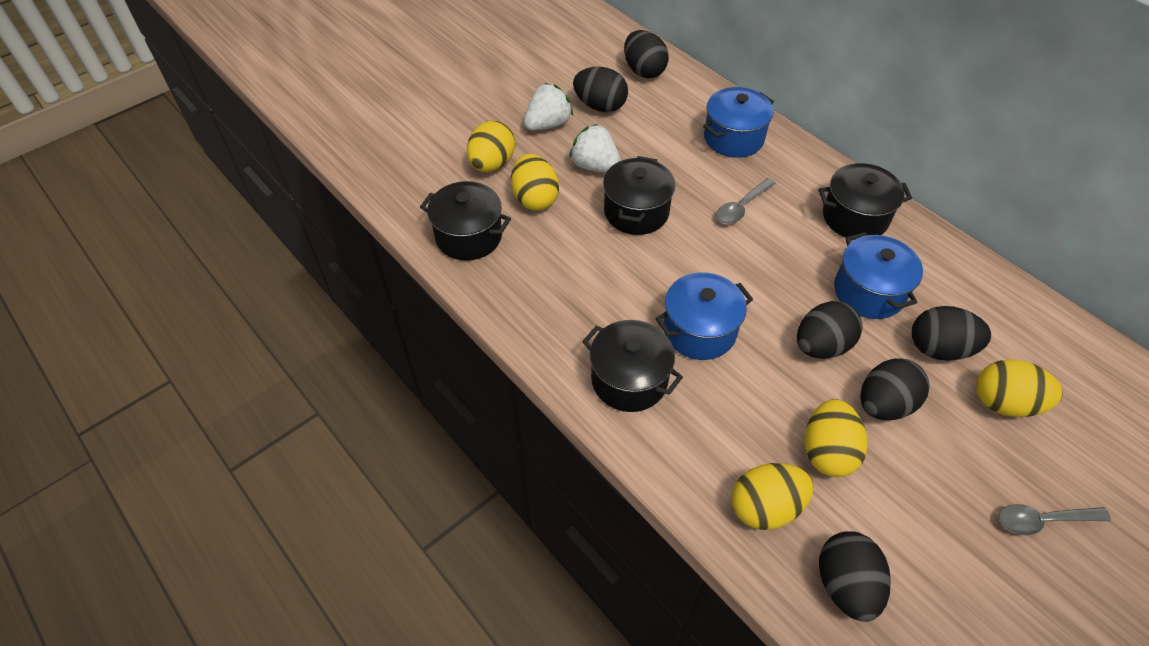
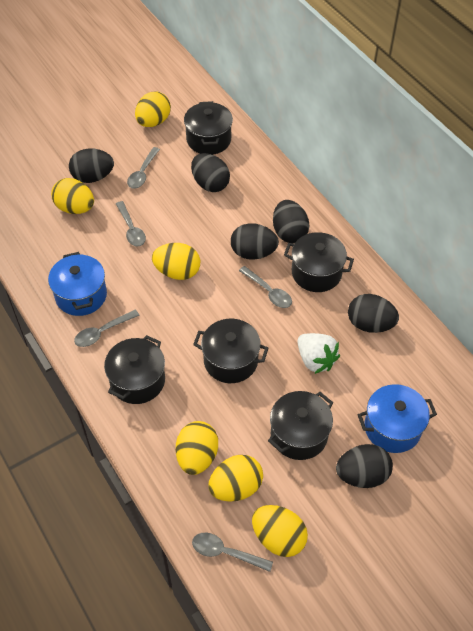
black pot: [420,181,511,261] [582,320,683,412] [603,156,675,235] [818,163,912,240] = 4 -> [104,335,165,404] [184,101,233,155] [193,319,268,383] [268,391,333,460] [284,232,354,292] = 5
blue pot: [655,272,753,360] [703,87,774,158] [834,232,923,319] = 3 -> [48,252,107,316] [358,384,437,453] = 2
grey spoon: [716,178,776,224] [998,504,1111,535] = 2 -> [74,310,140,347] [116,201,146,247] [127,147,160,189] [192,533,273,572] [239,266,292,308] = 5
white strawberry: [524,83,573,130] [569,124,621,173] = 2 -> [297,333,340,374] = 1
yellow egg: [467,121,515,172] [511,154,559,211] [732,463,813,530] [805,399,867,477] [976,359,1063,417] = 5 -> [51,178,94,214] [135,92,171,127] [152,243,200,280] [176,421,218,475] [208,455,263,502] [252,505,308,557] = 6

